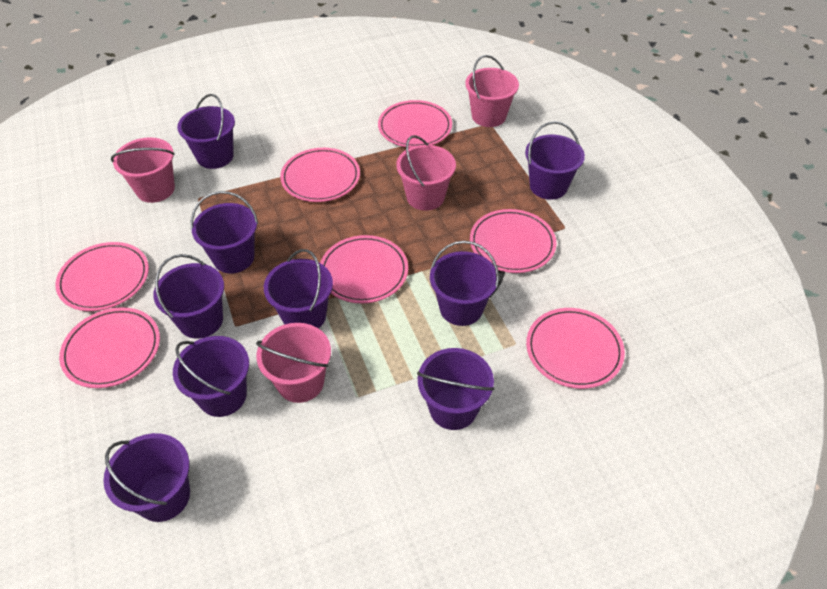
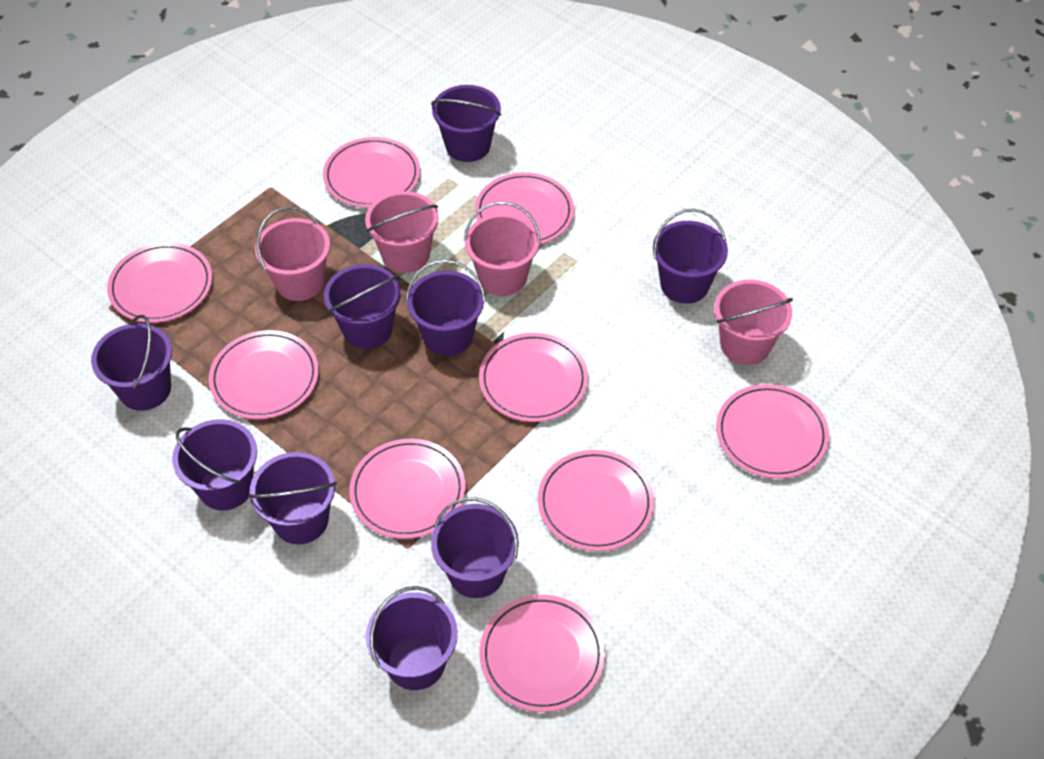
pink plate: [55,242,149,311] [59,307,160,388] [280,148,360,202] [320,235,408,304] [378,100,452,148] [470,209,557,273] [526,308,625,389] = 7 -> [107,242,212,323] [209,330,319,419] [323,137,420,208] [350,439,465,539] [475,172,574,245] [479,333,588,422] [480,595,605,712] [538,450,654,551] [716,384,829,479] = 9

